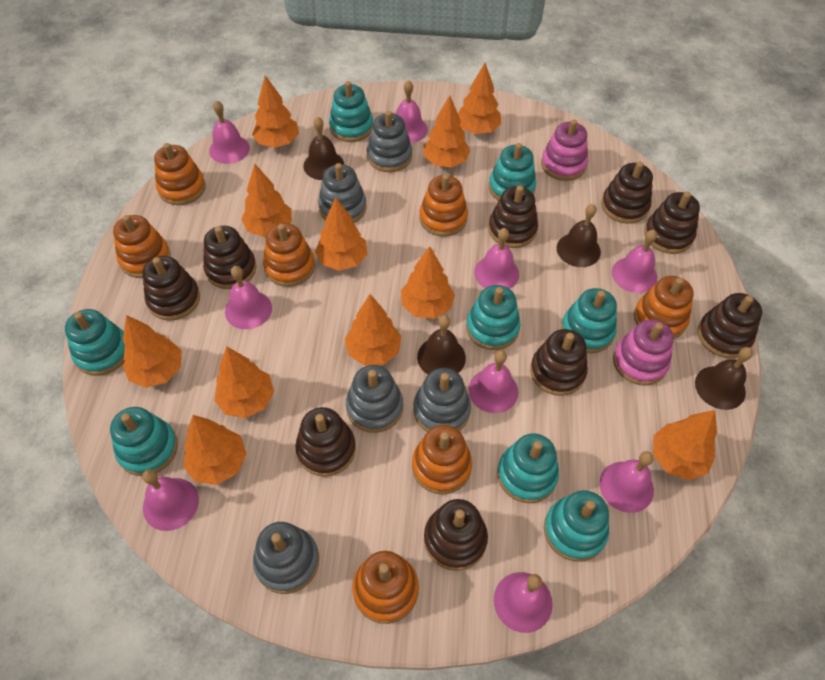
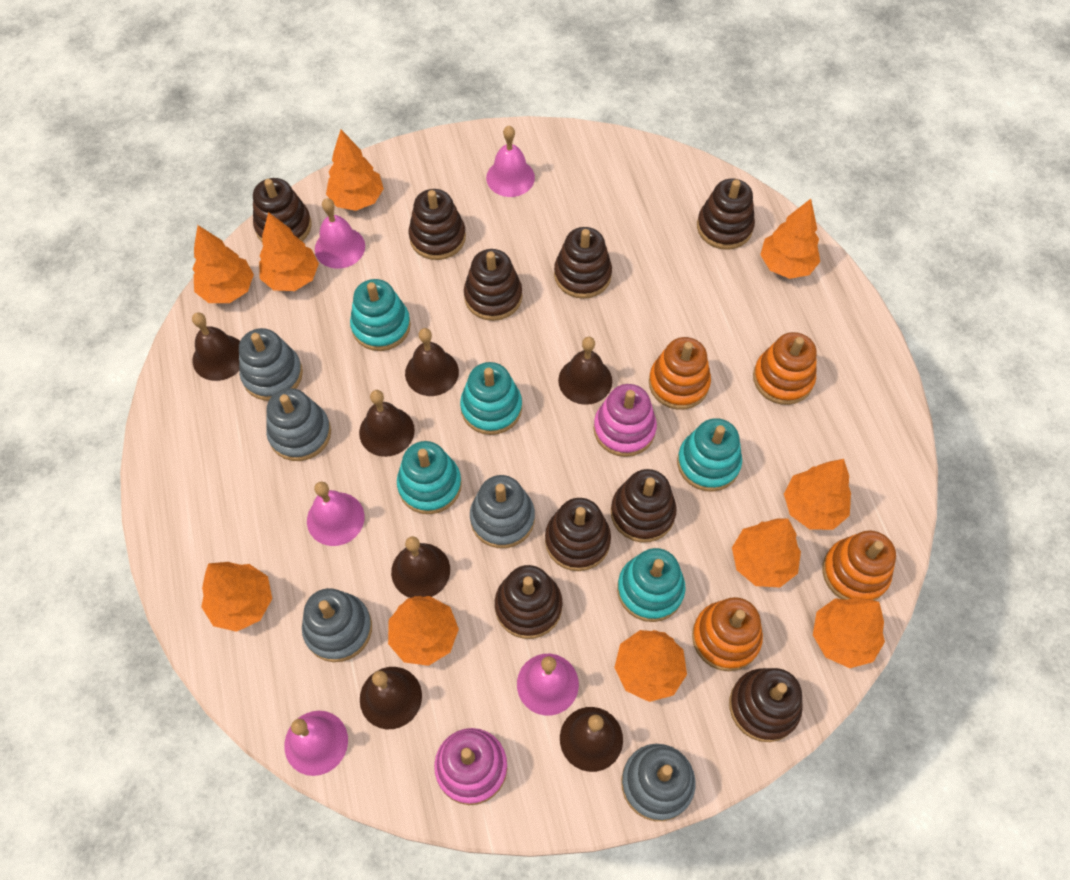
brown bell: [303,117,344,180] [417,315,466,374] [557,204,601,267] [695,347,753,410] = 4 -> [192,312,240,381] [359,390,415,457] [360,667,422,729] [391,536,450,598] [405,328,459,396] [558,337,612,405] [560,707,623,772] = 7
orange stacking toy: [113,215,171,278] [154,143,206,205] [263,223,315,287] [353,551,419,624] [412,425,472,494] [419,174,468,237] [634,276,694,339] = 7 -> [649,337,711,410] [692,597,763,671] [753,332,817,405] [822,531,896,601] = 4
orange tree: [123,315,182,388] [183,415,247,485] [214,347,274,418] [241,163,292,237] [252,75,299,148] [315,197,367,271] [345,294,401,366] [401,246,455,319] [424,95,470,167] [458,63,501,134] [653,410,717,480] = 11 -> [193,225,254,303] [201,562,272,632] [259,212,319,291] [326,130,384,211] [388,596,459,666] [614,630,687,702] [732,518,801,588] [760,199,820,279] [784,459,851,530] [813,598,885,668] = 10
pink bell: [142,469,199,531] [209,100,250,164] [225,266,272,329] [396,80,428,143] [468,350,518,413] [474,228,519,289] [494,572,553,633] [600,451,654,513] [612,230,657,293] = 9 -> [284,711,348,776] [307,481,365,546] [315,198,365,269] [486,126,535,197] [517,654,579,716] = 5
turquoise stacking toy: [65,309,125,376] [110,407,178,476] [329,81,373,142] [466,285,521,350] [489,143,536,201] [497,433,559,503] [544,490,609,562] [561,288,617,353] = 8 -> [350,279,411,351] [397,441,462,514] [460,362,522,435] [617,548,685,622] [677,418,742,492] = 5

